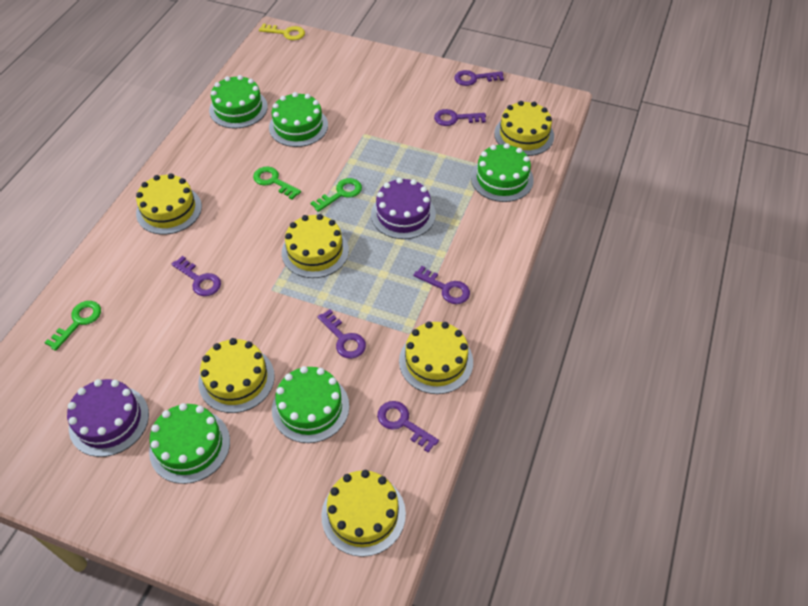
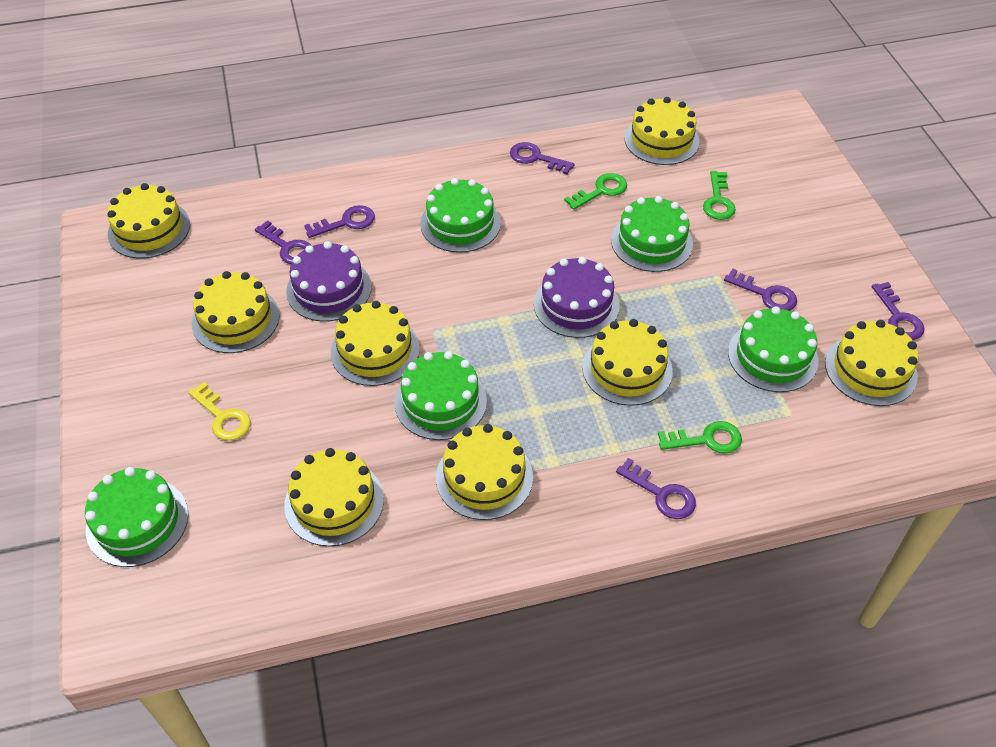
yellow cake: [136,174,202,235] [198,338,275,413] [282,214,349,278] [321,470,406,557] [399,321,473,394] [494,101,554,156] = 6 -> [107,183,190,259] [192,271,280,353] [284,448,384,546] [331,301,420,386] [436,424,533,520] [582,319,673,406] [624,97,700,165] [825,320,919,406] = 8

